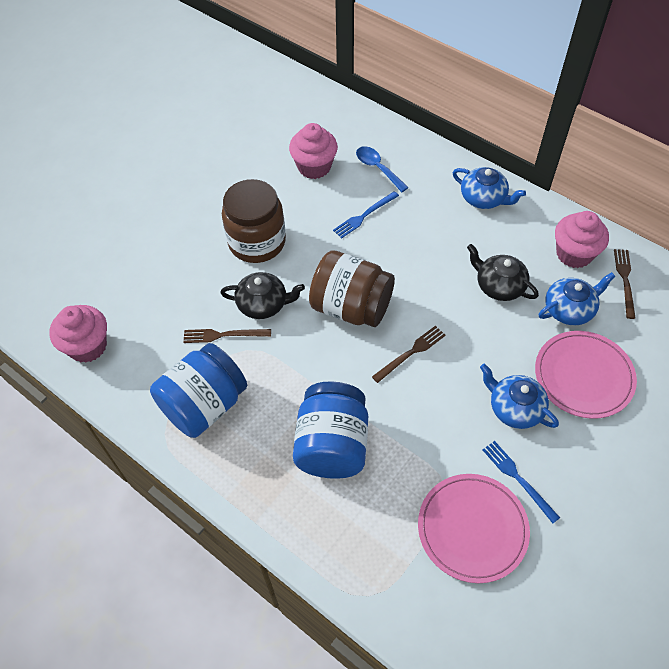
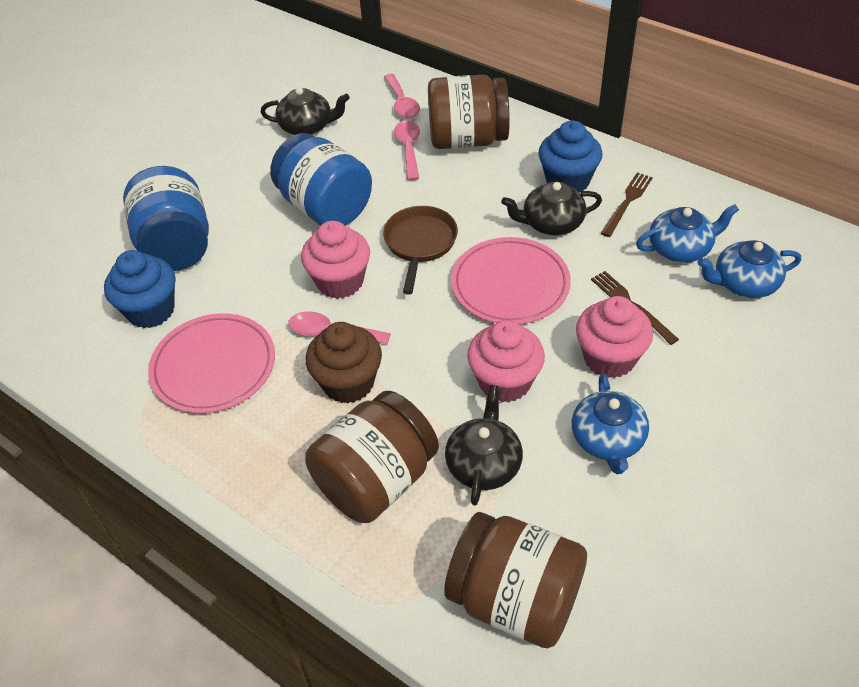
black teapot: [220,272,305,319] [467,244,539,301] = 2 -> [260,87,350,135] [445,385,523,506] [501,182,602,236] = 3
blue cupcake: none = 0 -> [104,250,175,328] [538,120,602,193] = 2
blue fork: [333,191,399,238] [483,441,560,523] = 2 -> none = 0
blue spoon: [356,146,409,192] = 1 -> none = 0
brown cupcake: none = 0 -> [306,322,382,404] = 1
brown fork: [183,329,271,343] [372,326,446,383] [614,249,636,319] = 3 -> [591,271,679,345] [601,172,653,237] = 2
brown jar: [222,179,286,263] [309,250,395,327] = 2 -> [305,391,439,523] [428,75,510,149] [444,512,587,648] = 3
brown pan: none = 0 -> [383,206,458,295] = 1
pink spoon: none = 0 -> [288,311,391,344] [384,74,420,119] [394,120,420,181] = 3

